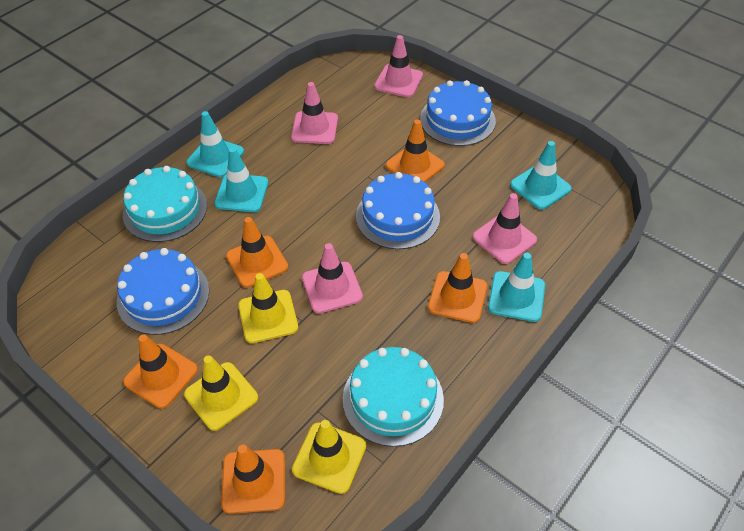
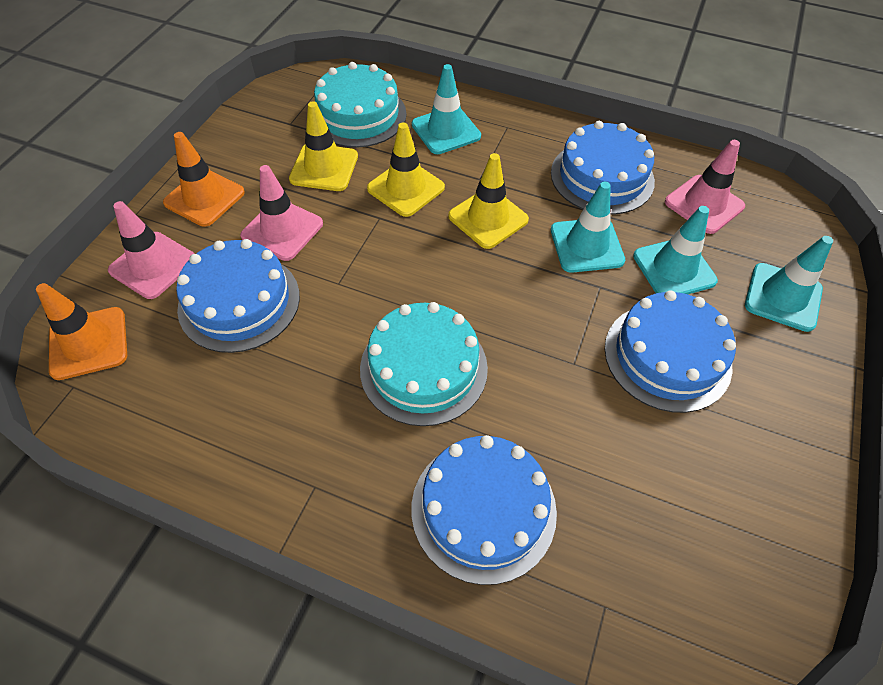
blue cake: [117,248,209,335] [356,172,440,249] [420,80,496,146] = 3 -> [176,239,300,353] [411,435,557,585] [551,121,655,215] [605,290,736,413] = 4
orange traffic cone: [123,334,198,408] [221,445,285,514] [226,217,288,288] [386,119,445,182] [428,253,487,323] = 5 -> [36,283,127,380] [163,132,245,227] = 2
pink traffic cone: [291,82,338,144] [302,243,363,313] [374,35,423,97] [473,193,537,264] = 4 -> [108,201,195,299] [240,165,323,261] [665,140,745,234] = 3

